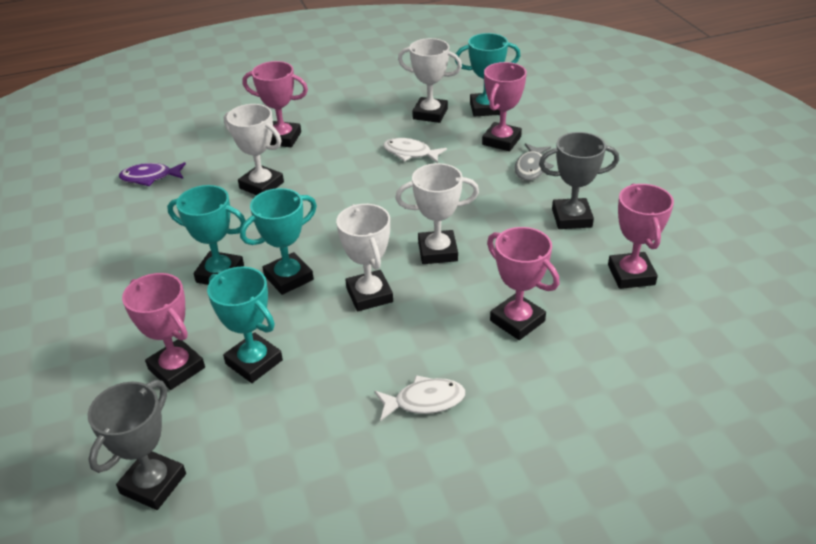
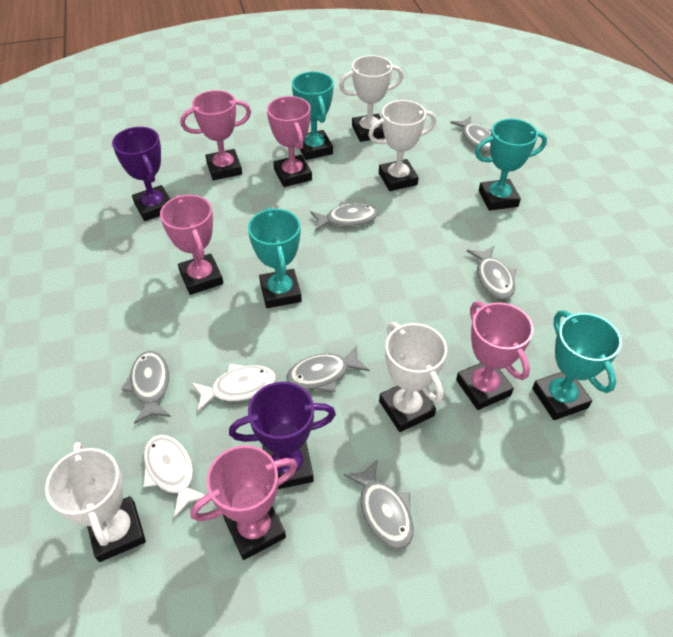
grey fish: [514,143,554,181] = 1 -> [121,351,171,424] [286,345,370,392] [310,201,378,231] [344,460,414,549] [450,116,492,152] [467,246,516,299] = 6
grey trophy: [87,380,186,510] [539,132,619,229] = 2 -> none = 0
purple fish: [119,162,186,186] = 1 -> none = 0
purple trophy: none = 0 -> [112,127,171,221] [229,382,336,489] = 2

